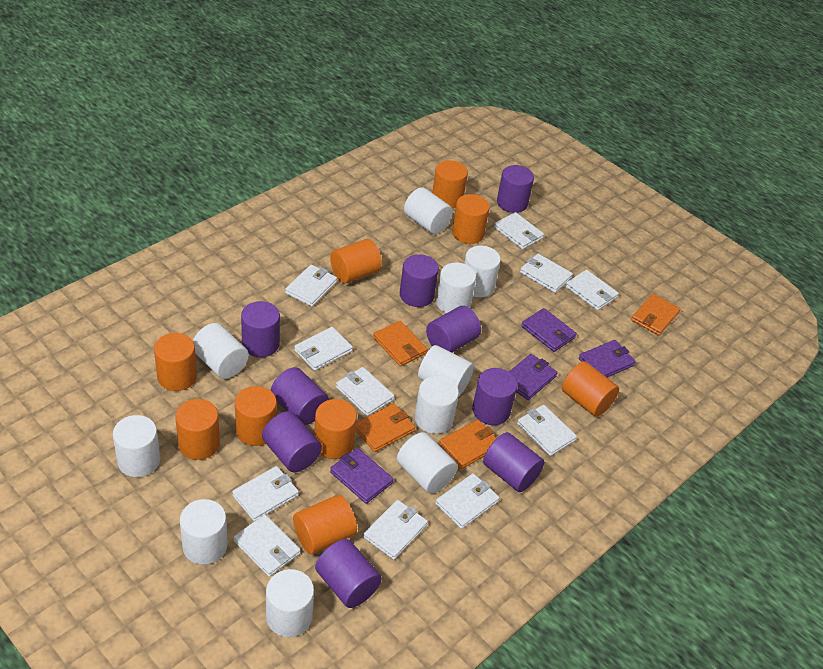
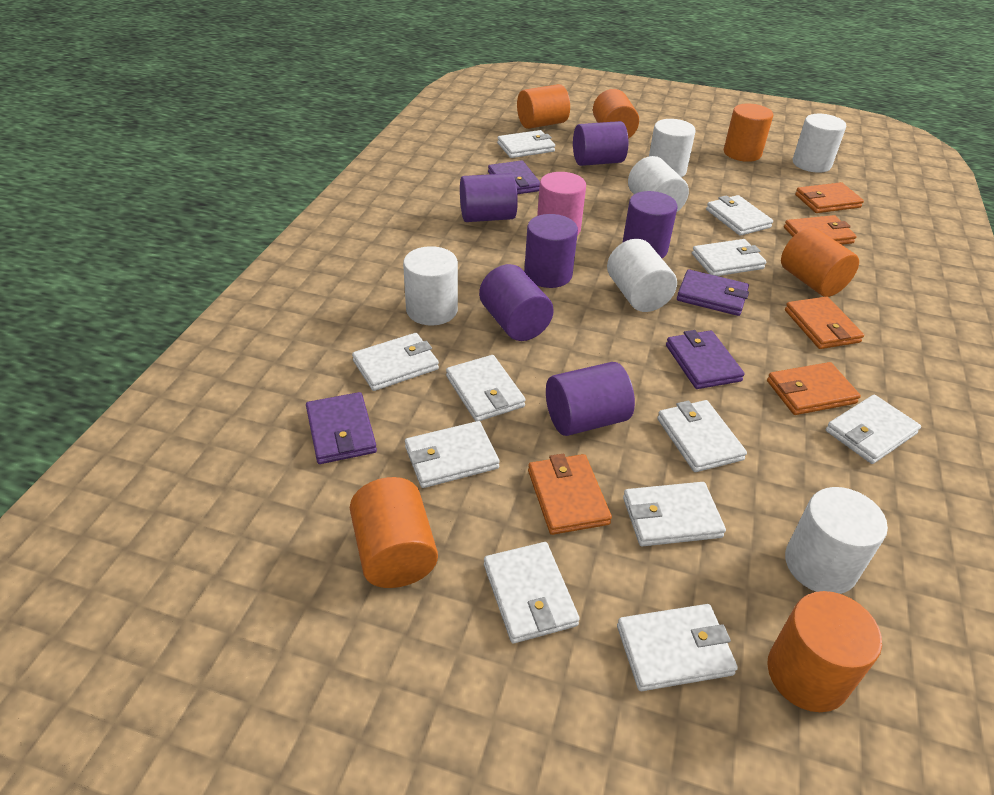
orange cylinder: [154,333,197,391] [175,399,220,460] [235,386,277,446] [293,495,357,554] [314,399,357,459] [330,239,382,284] [432,160,468,208] [452,194,490,244] [562,361,619,417] = 9 -> [350,477,438,588] [517,84,570,129] [593,89,639,139] [724,104,773,162] [767,591,882,712] [781,227,859,297] = 6
orange wallet: [356,403,415,452] [373,321,428,366] [439,420,497,469] [631,294,680,336] = 4 -> [528,454,612,535] [767,362,861,415] [784,215,857,245] [785,296,864,349] [795,182,864,213] = 5
pink cylinder: none = 0 -> [537,172,586,235] = 1
purple cylinder: [241,301,280,357] [262,411,322,472] [271,367,329,425] [315,539,382,608] [400,254,439,307] [426,306,481,353] [472,368,517,425] [483,432,544,492] [497,165,534,213] = 9 -> [460,173,518,222] [479,264,554,341] [524,214,578,288] [546,362,635,436] [573,121,628,166] [622,191,677,258] = 6
white cylinder: [113,415,160,477] [180,499,228,565] [193,323,249,379] [266,569,314,637] [397,432,458,494] [404,187,453,234] [415,376,459,434] [418,345,474,397] [436,263,476,313] [464,246,501,297] = 10 -> [403,246,458,325] [607,239,677,312] [628,156,689,213] [649,119,696,177] [785,487,888,594] [792,114,846,173] = 6

